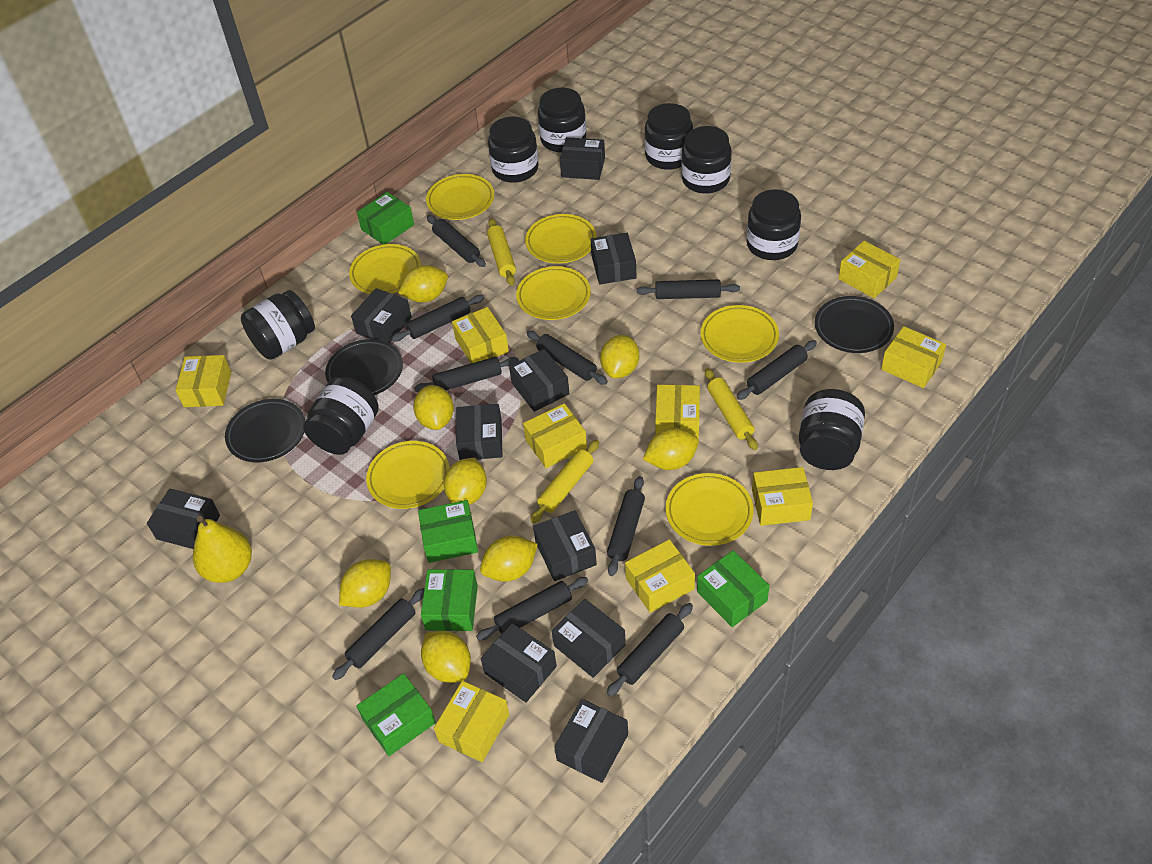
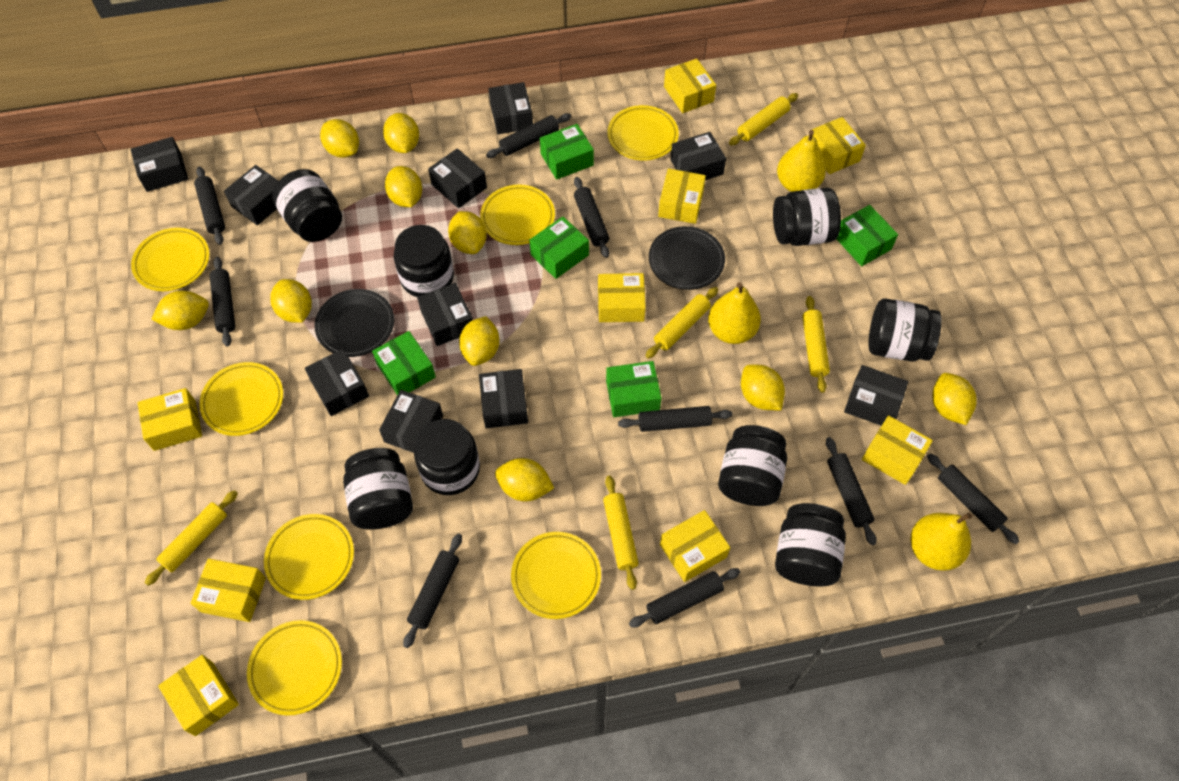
black plate: [225,399,305,462] [325,339,403,395] [815,296,894,353] = 3 -> [315,289,395,357] [649,226,725,290] = 2
black rolling pin: [332,588,424,680] [391,295,484,341] [414,357,519,392] [427,215,486,267] [476,577,588,640] [527,331,608,385] [607,476,645,576] [607,603,693,696] [636,279,740,299] [737,340,817,400] = 10 -> [194,167,225,245] [209,257,235,347] [403,534,462,648] [486,113,571,158] [574,177,609,258] [618,406,732,432] [629,568,740,627] [826,437,876,545] [927,453,1019,544] = 9
yellow lemon: [339,559,391,608] [398,265,448,302] [413,385,454,430] [421,631,471,683] [444,458,487,505] [480,536,538,582] [600,335,639,378] [643,428,699,470] = 8 -> [152,291,209,330] [270,279,312,323] [320,119,359,158] [383,113,419,153] [385,166,422,207] [448,211,487,254] [459,316,499,366] [495,458,554,501] [741,364,785,410] [932,373,977,425] = 10
yellow pear: [193,516,252,583] = 1 -> [708,282,761,344] [777,130,826,192] [910,512,972,571] = 3
yellow rolling pin: [487,218,516,286] [530,440,599,523] [705,368,758,450] = 3 -> [145,490,238,586] [603,476,639,590] [646,287,718,358] [729,93,798,145] [802,296,830,393] = 5

